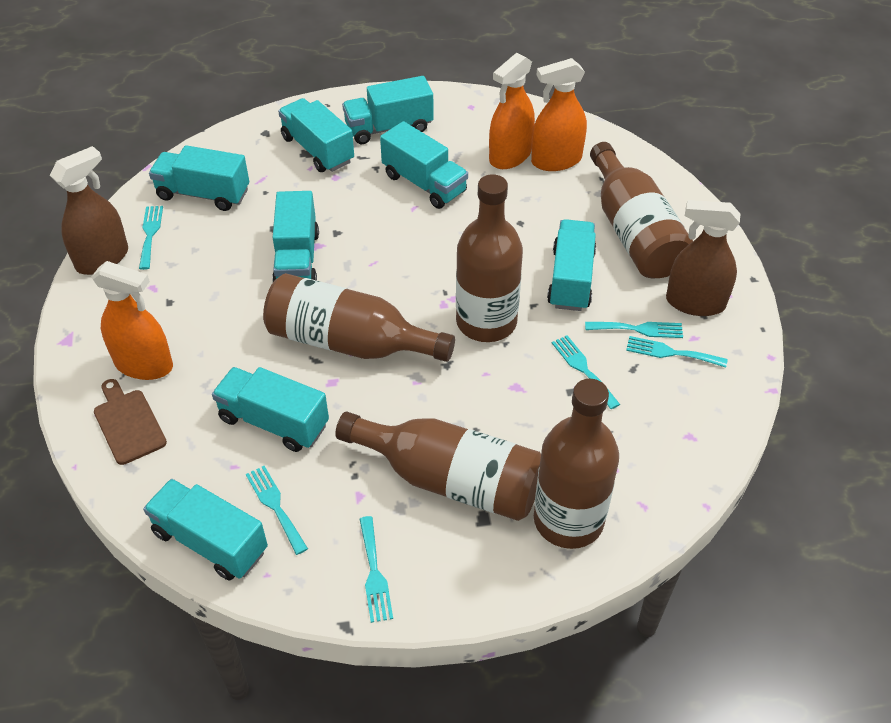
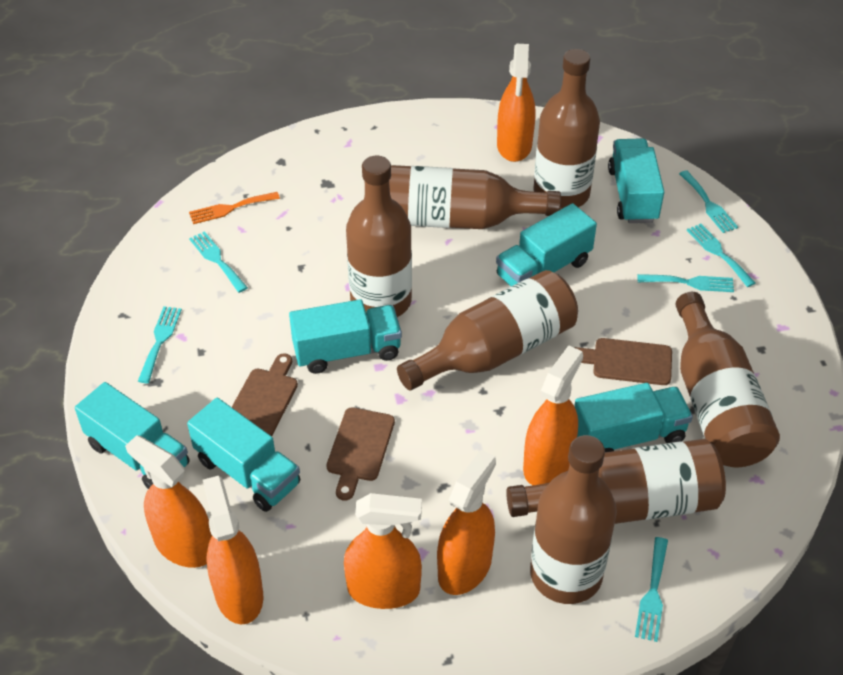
brown bottle: [263,273,455,362] [335,412,541,521] [456,174,523,342] [534,379,619,549] [590,142,693,279] = 5 -> [346,156,412,317] [389,165,561,229] [397,270,578,390] [506,439,726,524] [530,435,617,604] [533,49,600,210] [675,292,780,467] = 7
brown cutting board: [94,379,167,465] = 1 -> [232,353,298,436] [327,407,395,501] [574,338,672,385] = 3
brown spray bottle: [50,146,128,275] [666,200,740,316] = 2 -> none = 0
orange fork: none = 0 -> [189,192,280,224] = 1
orange spray bottle: [92,261,173,380] [489,53,535,169] [531,58,587,171] = 3 -> [125,435,212,568] [203,476,263,625] [344,493,422,609] [437,450,496,595] [497,44,535,162] [523,345,583,485] = 6
turquoise truck: [143,479,268,581] [149,145,249,211] [212,367,329,452] [272,191,319,282] [278,98,354,172] [342,76,434,144] [380,121,468,209] [547,219,596,311] = 8 -> [75,382,190,489] [187,398,300,512] [289,299,402,374] [496,203,597,286] [574,383,693,452] [608,138,664,223] = 6

